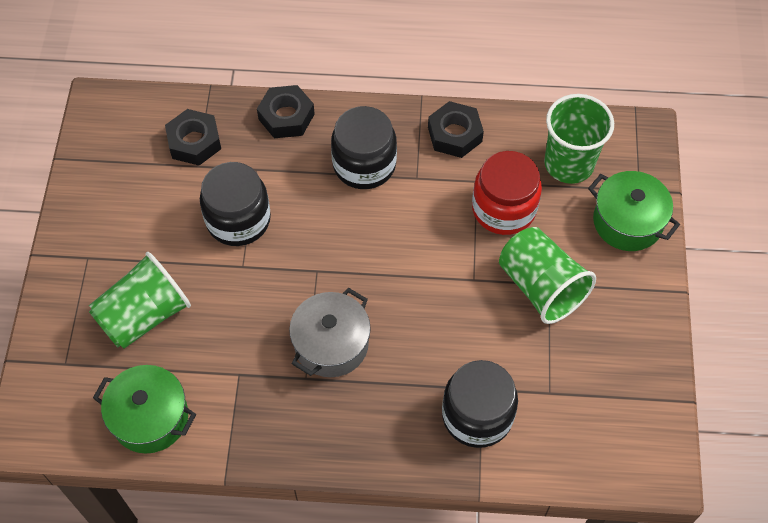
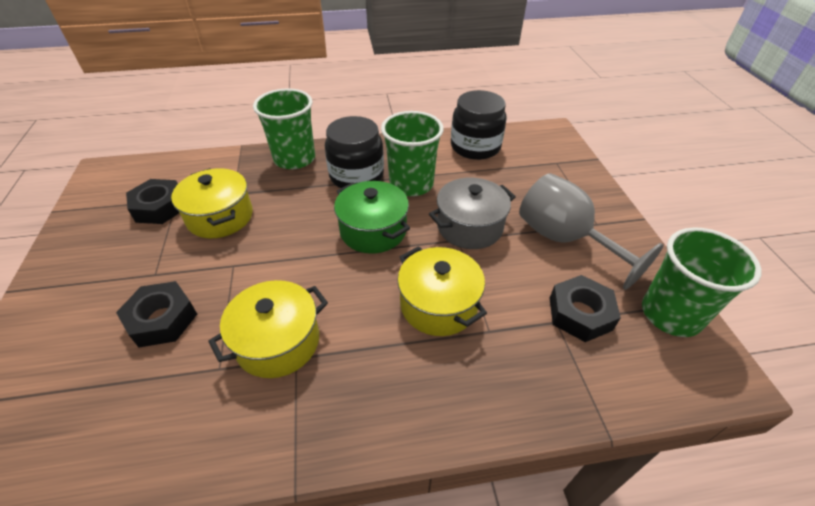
black jar: [200,162,271,246] [331,106,397,189] [442,360,518,448] = 3 -> [325,116,384,188] [451,90,507,160] = 2
green pot: [93,365,196,454] [588,171,680,251] = 2 -> [334,181,410,254] = 1
grey goblet: none = 0 -> [519,173,664,290] = 1
red jar: [472,151,542,235] = 1 -> none = 0
yellow pot: none = 0 -> [171,168,253,238] [208,280,328,378] [397,246,487,336] = 3

